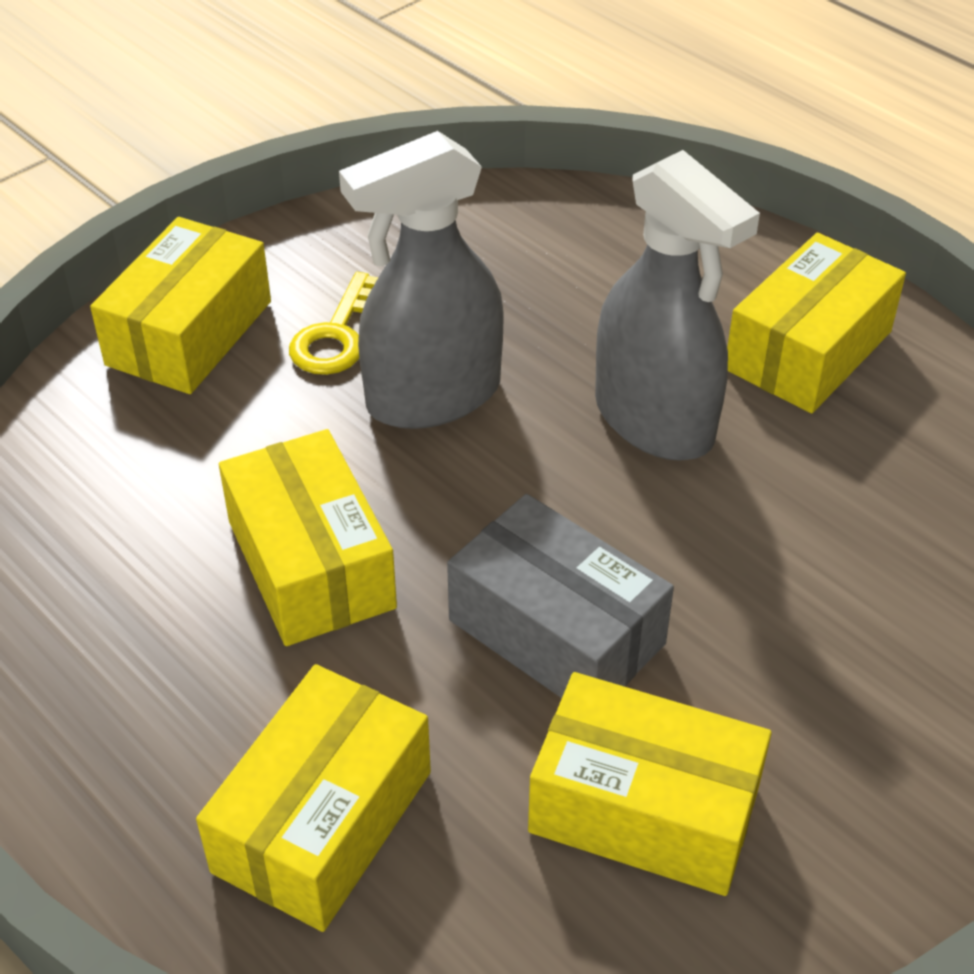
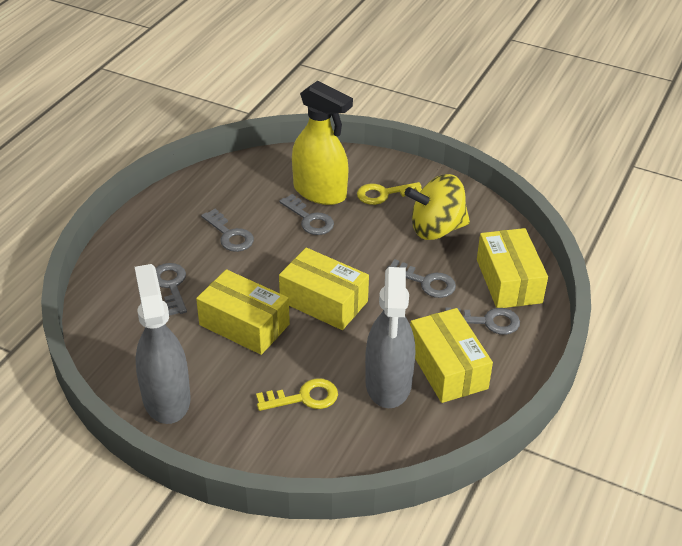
grey box: [447,494,674,698] = 1 -> none = 0
grey key: none = 0 -> [155,263,187,316] [201,209,254,252] [279,194,334,235] [386,259,456,298] [445,307,520,335] = 5
yellow box: [90,217,271,394] [196,664,431,932] [219,429,397,646] [528,672,772,896] [727,233,906,413] = 5 -> [196,269,290,355] [279,248,369,330] [410,308,493,403] [477,228,548,308] = 4
yellow key: [289,272,378,375] = 1 -> [256,378,338,411] [357,182,422,205] = 2
yellow spinning top: none = 0 -> [405,174,470,240] = 1
yellow spray bottle: none = 0 -> [292,81,353,205] = 1

